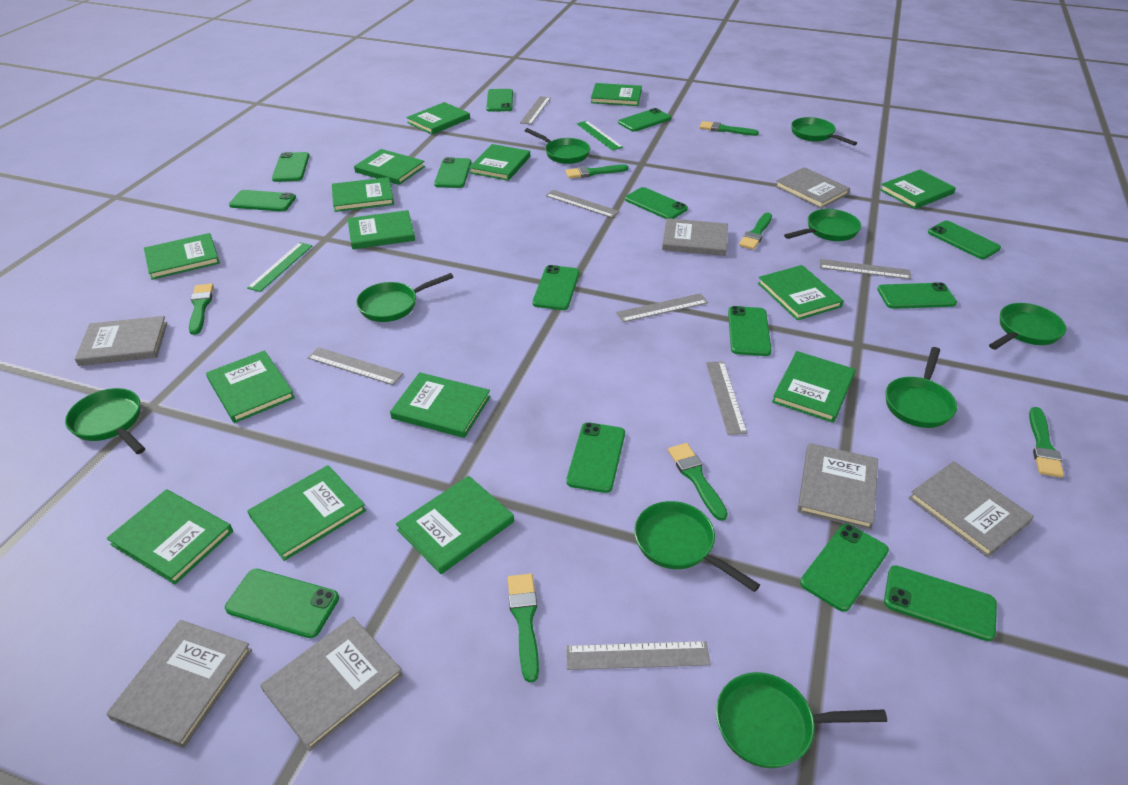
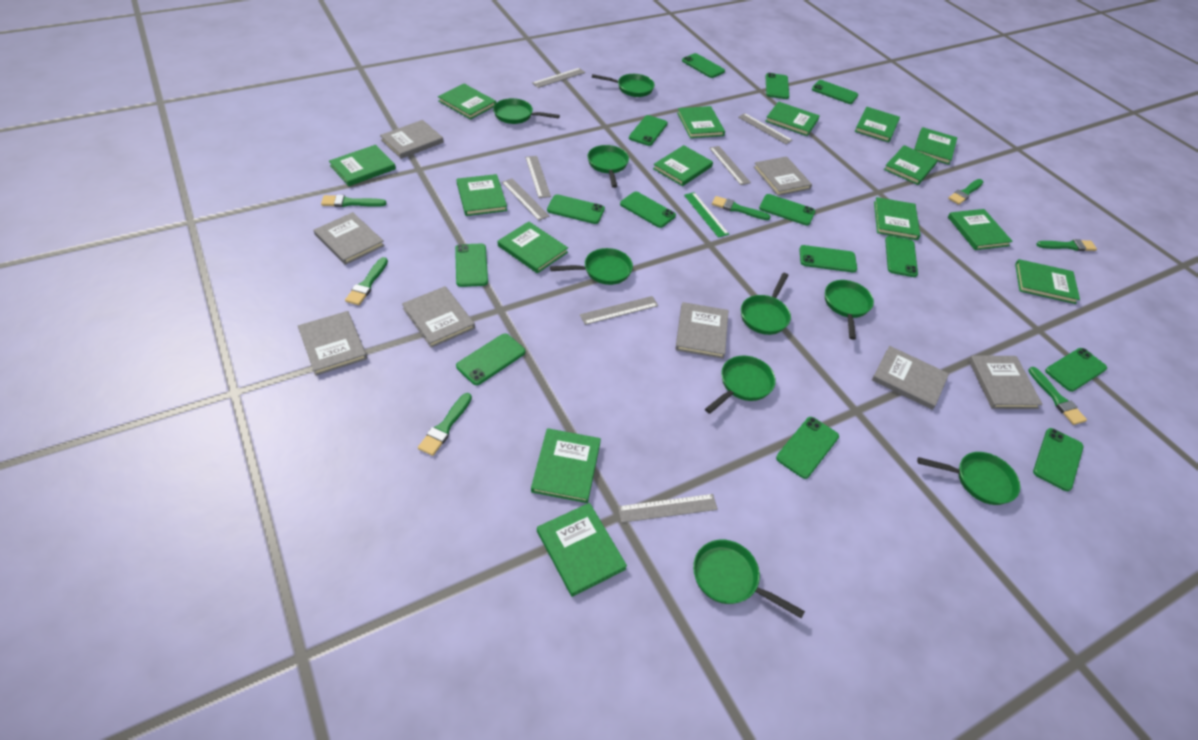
green ruler: [247,242,313,292] [577,121,623,151] = 2 -> [684,192,729,238] = 1
grey book: [75,316,167,366] [106,620,252,749] [260,617,403,751] [662,218,728,256] [775,167,850,209] [798,443,878,530] [909,461,1034,557] = 7 -> [298,311,367,376] [314,212,385,265] [380,120,444,159] [402,286,475,348] [675,302,729,359] [754,156,812,196] [872,346,949,410] [968,355,1043,409] = 8

